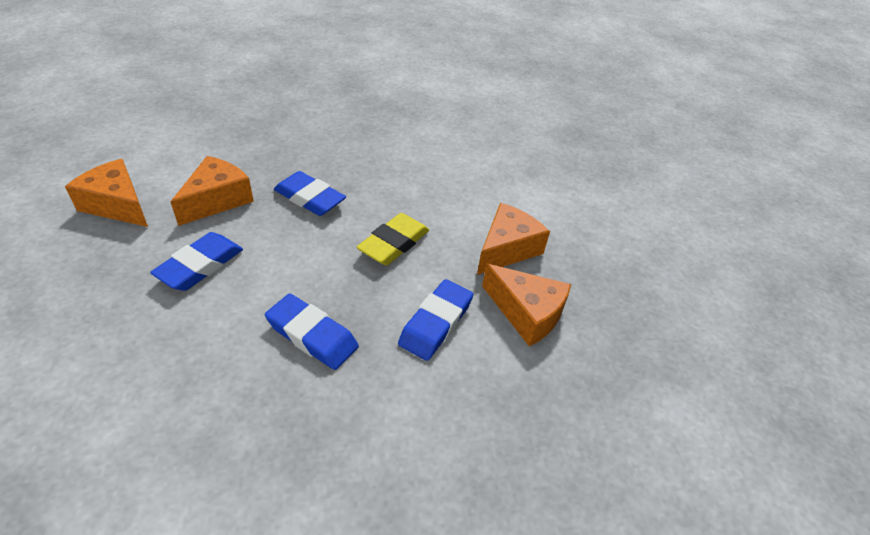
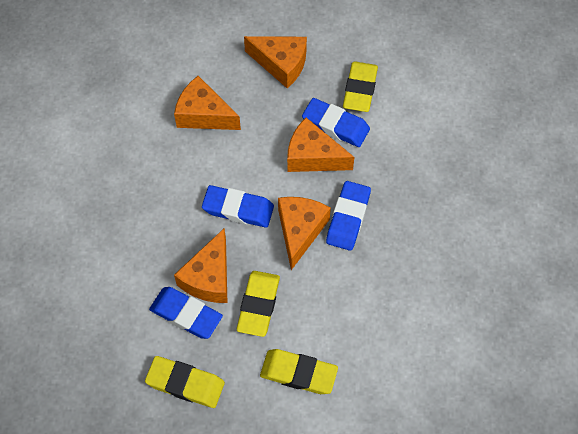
orange cheese: [65,159,148,227] [171,156,254,226] [477,203,550,275] [482,264,571,346] = 4 -> [174,76,241,130] [174,229,227,303] [244,36,307,88] [278,197,331,270] [287,118,354,172] = 5
yellow eraser: [357,213,429,265] = 1 -> [145,356,225,408] [237,271,280,337] [260,349,338,394] [343,61,378,112] = 4

